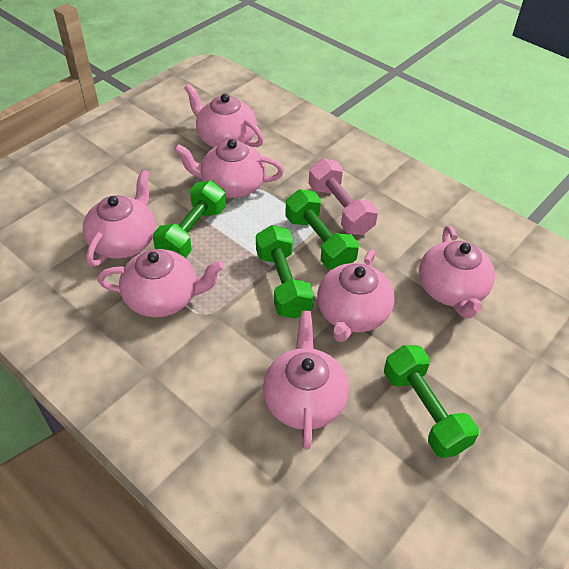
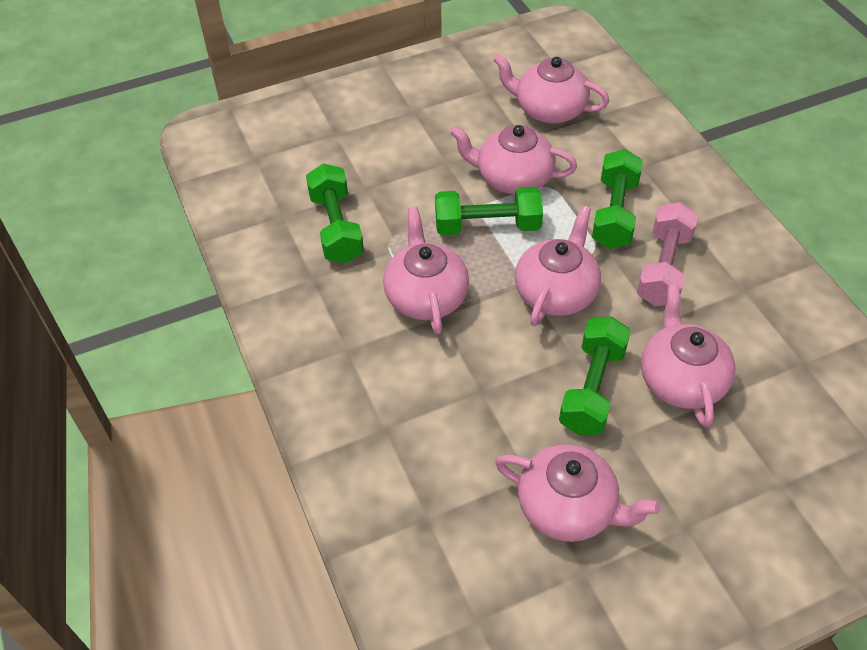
pink teapot: [83,169,155,267] [97,249,224,317] [174,139,284,198] [184,84,264,147] [263,311,349,450] [317,250,395,342] [419,226,495,319] = 7 -> [383,207,469,334] [450,125,577,194] [493,54,609,124] [495,444,661,542] [515,206,601,326] [641,284,735,427] = 6

